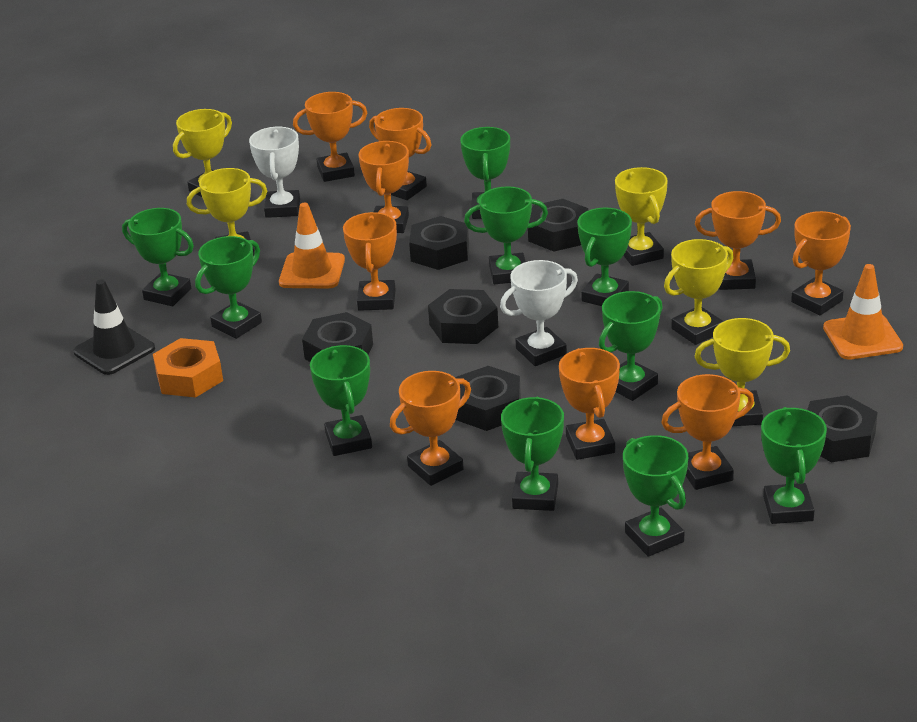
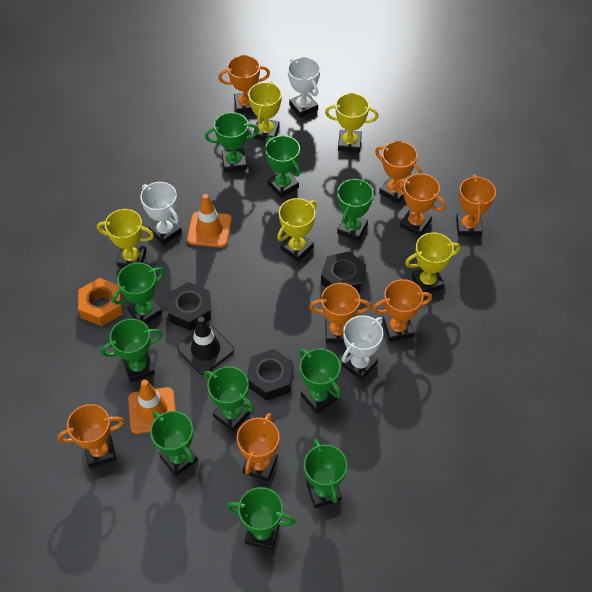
black nut: [302,312,373,362] [409,216,469,270] [428,289,498,344] [455,366,521,431] [528,199,588,252] [807,396,878,462] = 6 -> [168,282,211,331] [247,349,294,401] [321,251,366,293] = 3
orange trophy: [293,92,367,182] [343,212,397,311] [358,141,409,233] [369,108,431,200] [390,371,471,486] [559,348,620,460] [661,374,754,490] [695,191,781,290] [791,211,851,315] = 9 -> [57,404,124,468] [218,55,270,114] [237,413,279,481] [309,283,371,343] [373,279,432,342] [375,141,422,204] [395,173,446,236] [456,175,496,236] = 8
white trophy: [249,127,300,218] [500,260,578,366] = 2 -> [140,182,182,245] [288,57,320,118] [342,315,383,380] = 3

